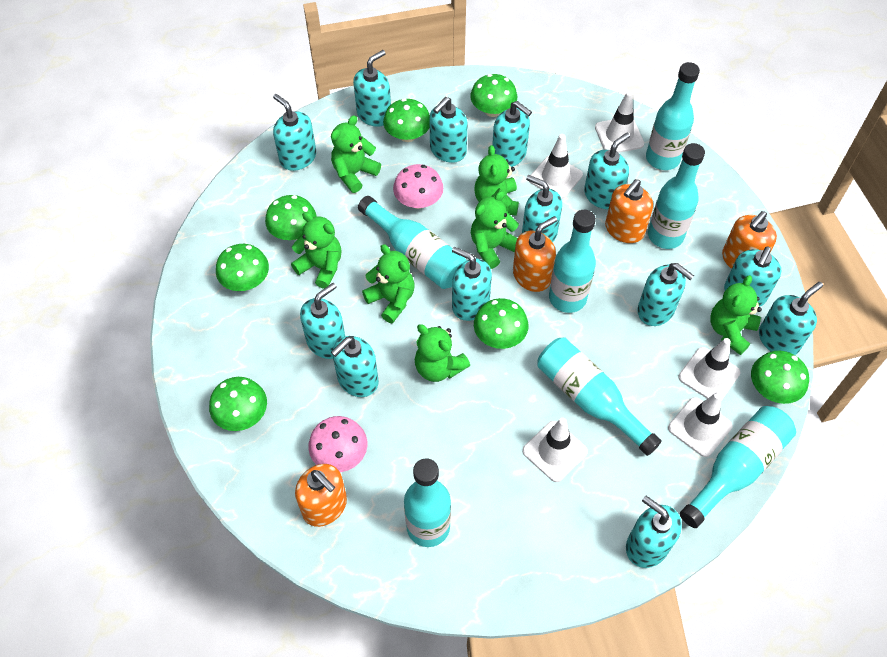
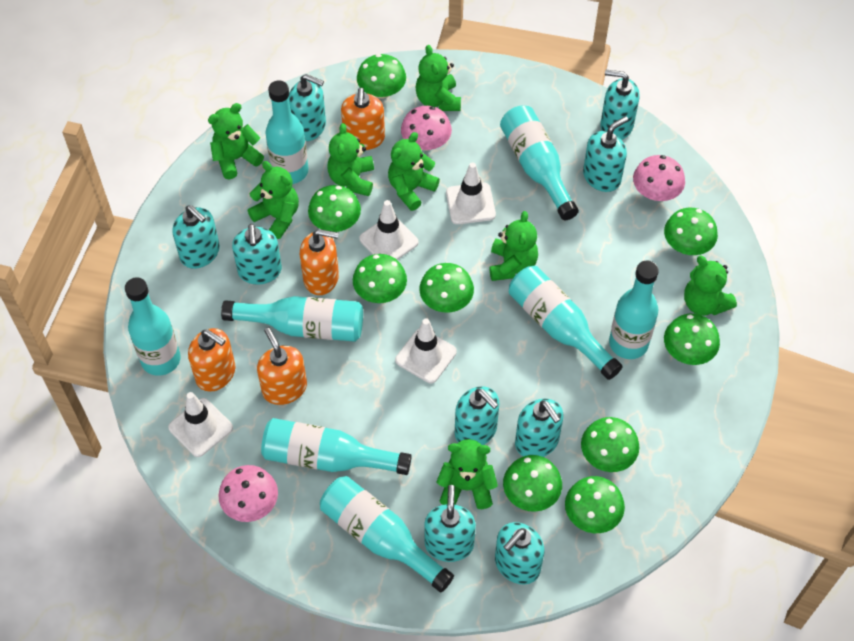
green mushroom: [209,377,267,431] [216,244,269,291] [265,195,317,240] [383,98,430,142] [470,74,517,117] [474,298,528,349] [751,351,809,404] = 7 -> [308,185,361,232] [353,254,407,303] [357,54,406,99] [419,263,474,313] [503,455,562,512] [565,476,625,533] [581,417,639,472] [664,208,718,255] [664,314,720,365] = 9
green teddy bear: [291,212,342,289] [331,116,381,193] [362,244,414,323] [415,324,470,382] [471,191,519,269] [474,145,519,216] [710,275,762,355] = 7 -> [208,103,264,179] [248,161,299,239] [327,123,374,196] [388,132,440,211] [416,45,461,111] [437,439,498,509] [489,211,538,281] [684,256,737,316] = 8
pink mushroom: [308,416,367,472] [393,164,443,209] = 2 -> [218,465,278,522] [401,106,452,151] [633,155,685,201] = 3
turquoise bottle: [358,196,467,289] [404,459,451,547] [537,338,662,456] [549,210,596,313] [646,62,700,170] [648,143,705,249] [680,406,796,528] = 7 -> [125,277,181,376] [221,296,363,342] [261,418,412,475] [265,80,309,184] [320,476,454,592] [500,106,579,220] [509,266,623,380] [609,261,659,359] = 8
turquoise soap dispenser: [273,94,316,171] [300,283,345,359] [331,336,379,397] [353,50,391,127] [429,97,467,163] [452,247,492,321] [492,101,532,167] [522,175,562,242] [584,133,630,209] [626,496,682,568] [637,263,694,326] [724,246,781,307] [759,282,823,355] = 13 -> [172,205,220,269] [232,224,282,285] [288,74,326,141] [424,485,476,562] [455,386,500,445] [495,522,544,585] [515,399,563,457] [583,116,628,192] [600,70,640,140] = 9
white traffic cone: [522,418,588,482] [529,134,583,199] [595,91,644,153] [668,392,732,457] [679,338,740,401] = 5 -> [168,392,233,457] [359,200,419,260] [395,318,457,383] [446,162,496,224] = 4

